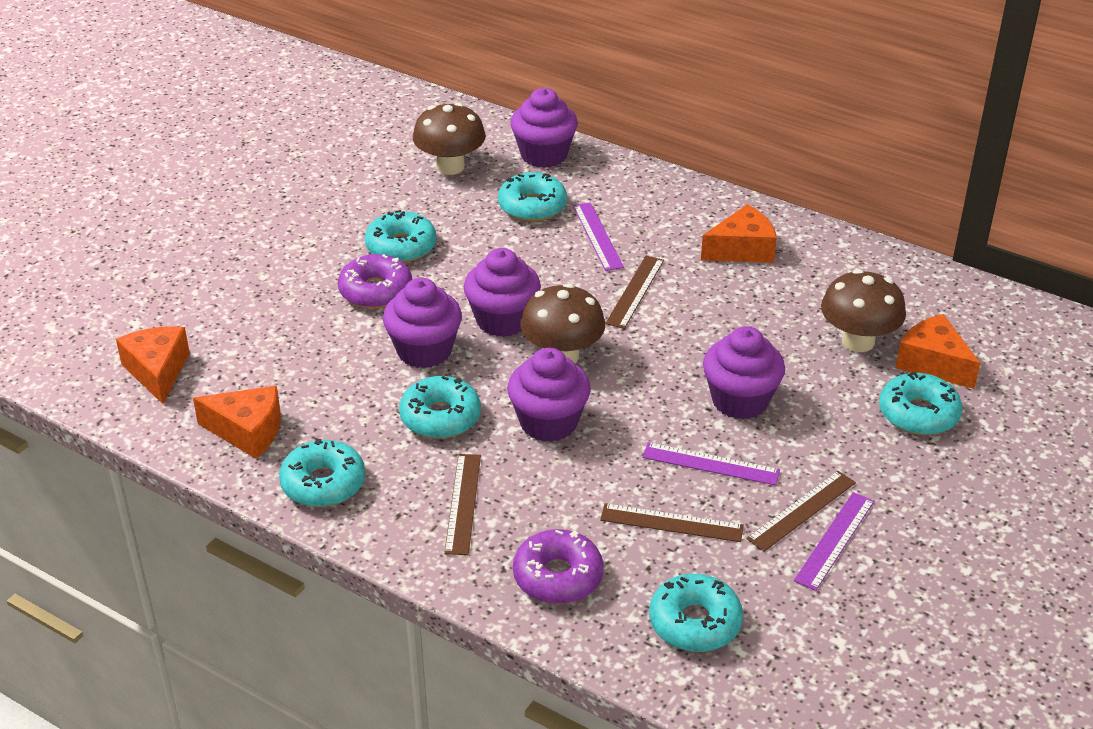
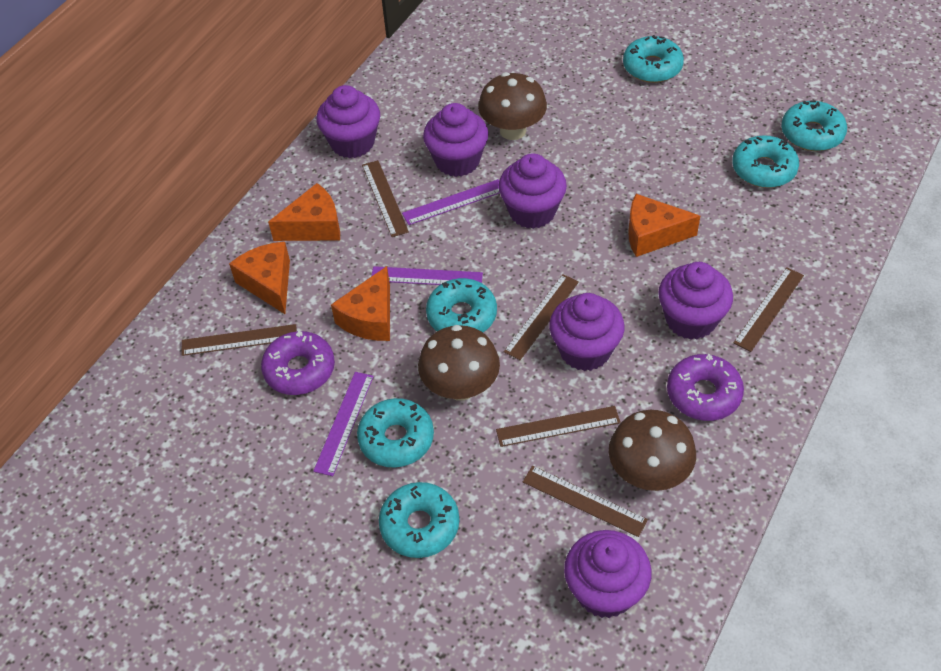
brown ruler: [444,454,481,555] [600,503,744,542] [605,256,664,329] [746,471,856,552] = 4 -> [182,324,297,356] [362,160,409,237] [496,406,621,447] [504,274,579,360] [523,466,648,537] [734,267,804,352] = 6
purple cupcake: [383,278,462,368] [464,248,541,337] [507,348,591,442] [511,88,578,168] [703,326,785,420] = 5 -> [317,85,380,158] [423,103,489,177] [499,153,567,229] [549,293,625,371] [564,530,652,618] [658,262,733,340] = 6

